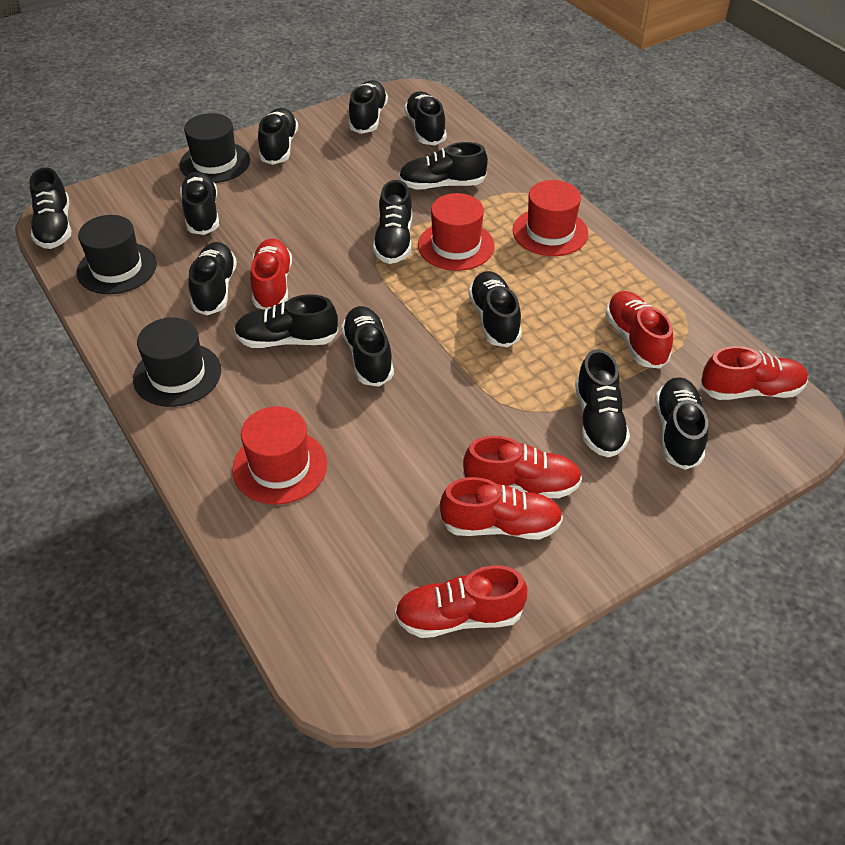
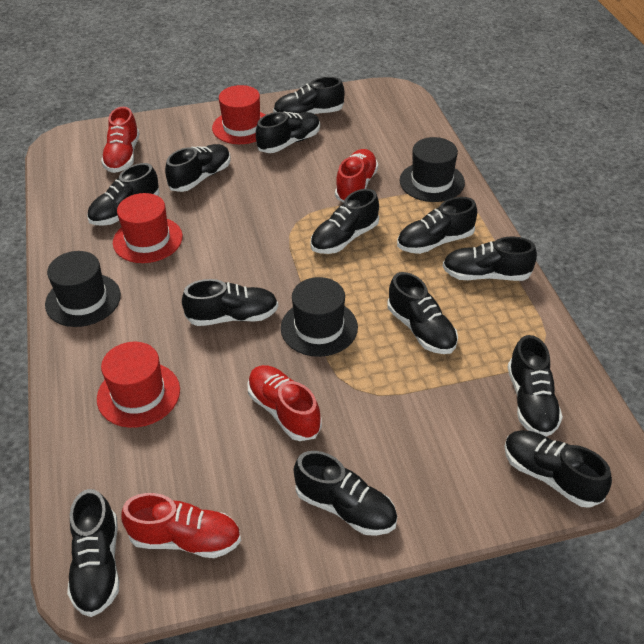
red shoe: [250,238,292,310] [395,565,527,638] [440,477,563,539] [463,436,582,498] [605,291,673,369] [700,346,808,400] = 6 -> [101,107,140,173] [121,493,241,558] [248,365,322,441] [335,149,378,203] = 4

